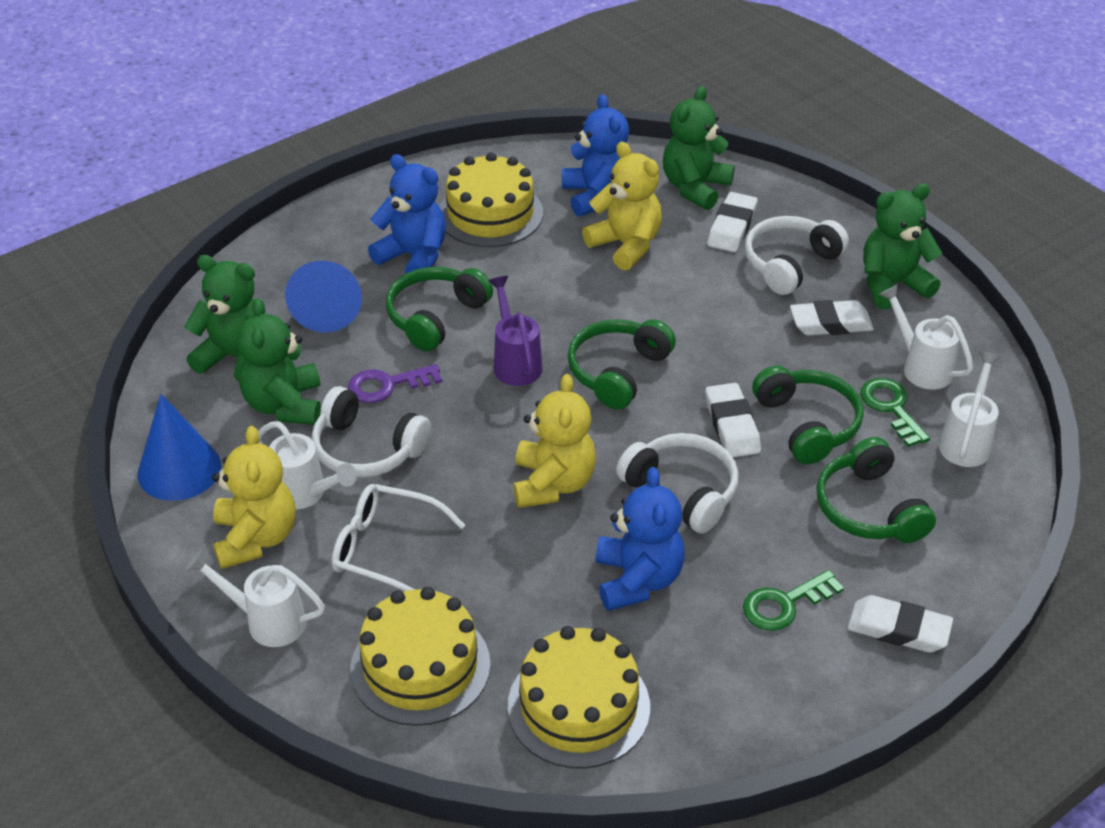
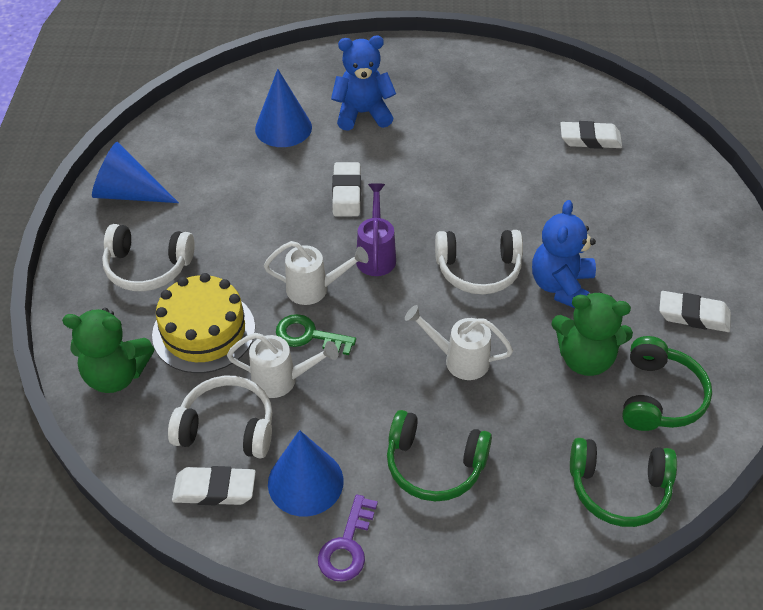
blue cone: [138,394,221,501] [285,260,362,333] = 2 -> [92,142,179,203] [255,69,312,147] [268,430,344,516] = 3
blue teddy bear: [368,154,446,273] [562,94,629,217] [596,467,685,611] = 3 -> [331,36,396,131] [532,200,596,308] = 2
green headphones: [386,267,493,352] [567,319,676,410] [752,366,863,464] [816,437,936,543] = 4 -> [387,410,492,501] [570,438,677,527] [622,336,712,431] = 3
green key: [743,570,844,631] [860,378,930,447] = 2 -> [276,314,356,355] = 1
green teddy bear: [184,255,255,382] [237,298,321,425] [663,86,735,210] [863,183,942,309] = 4 -> [62,308,154,393] [551,292,633,376] = 2
white glasses: [332,484,465,591] = 1 -> none = 0
white watering can: [186,550,325,647] [258,421,357,509] [880,284,973,390] [938,351,1001,467] = 4 -> [227,333,339,398] [264,241,369,305] [405,305,513,380] = 3
yellow cake: [350,587,490,726] [439,152,543,247] [507,626,650,769] = 3 -> [152,273,255,373] = 1
yellow teddy bear: [212,426,296,569] [513,374,596,508] [582,142,662,270] = 3 -> none = 0

